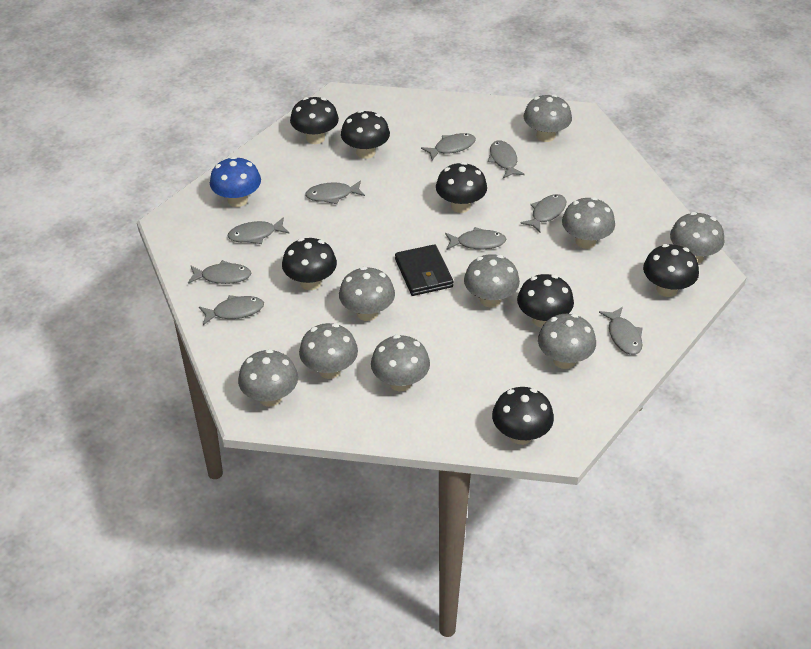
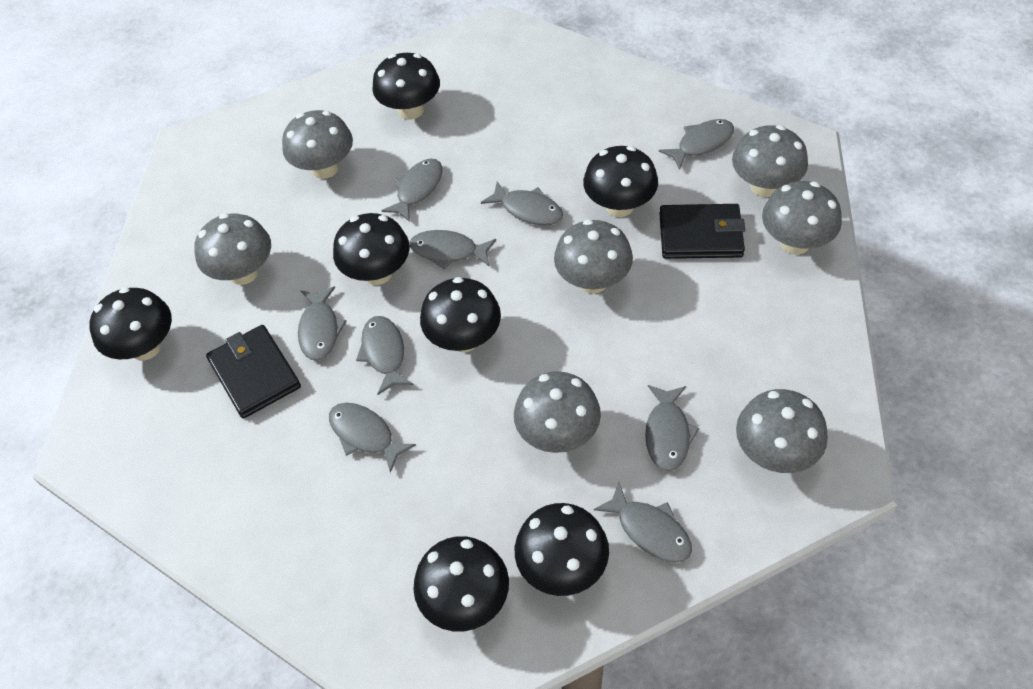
black wallet: [395,244,454,296] = 1 -> [206,325,301,419] [659,204,745,259] = 2
blue mushroom: [210,156,261,207] = 1 -> none = 0
grey mushroom: [238,349,298,407] [299,323,358,379] [339,267,395,321] [371,335,430,391] [464,254,520,307] [524,94,572,142] [538,314,596,369] [562,197,615,249] [670,212,725,264] = 9 -> [195,213,271,285] [282,110,353,179] [514,371,601,453] [554,219,633,294] [732,125,808,197] [736,389,828,473] [762,181,842,254] = 7

